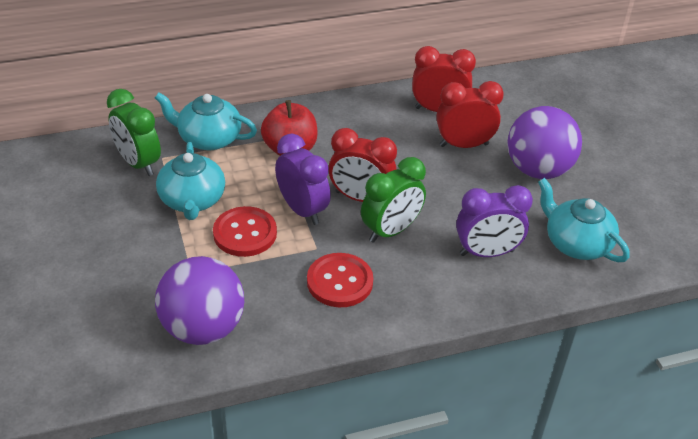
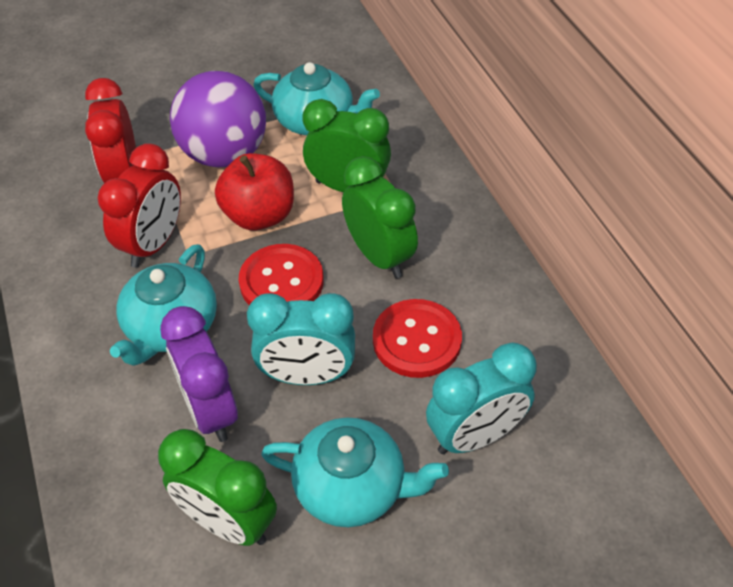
green clock: [107,89,161,176] [361,157,426,243] = 2 -> [158,429,277,546] [303,99,391,192] [342,156,418,278] = 3
purple ball: [155,256,244,345] [507,106,582,179] = 2 -> [170,71,266,167] = 1
purple clock: [275,134,331,225] [456,185,533,257] = 2 -> [160,306,238,442] = 1
red clock: [329,128,397,202] [412,46,476,112] [436,81,504,148] = 3 -> [85,78,136,183] [98,143,181,268] = 2
turquoise clock: none = 0 -> [247,293,355,385] [426,342,536,454] = 2

